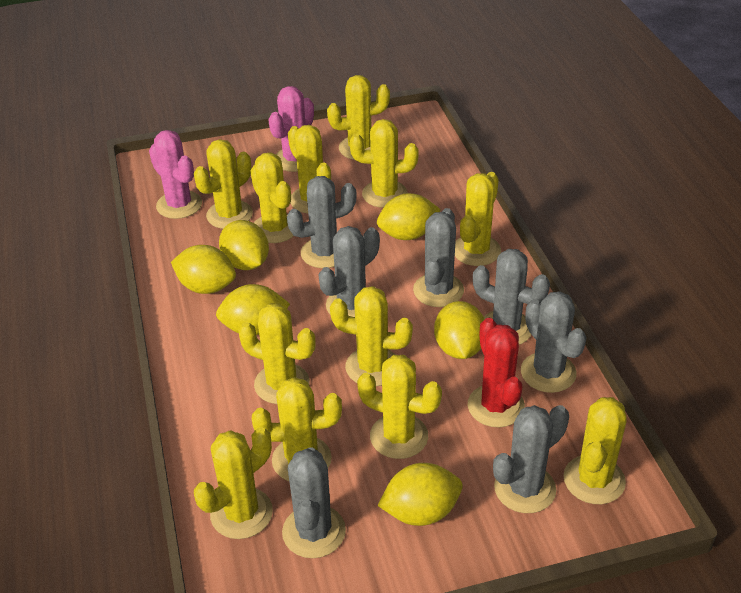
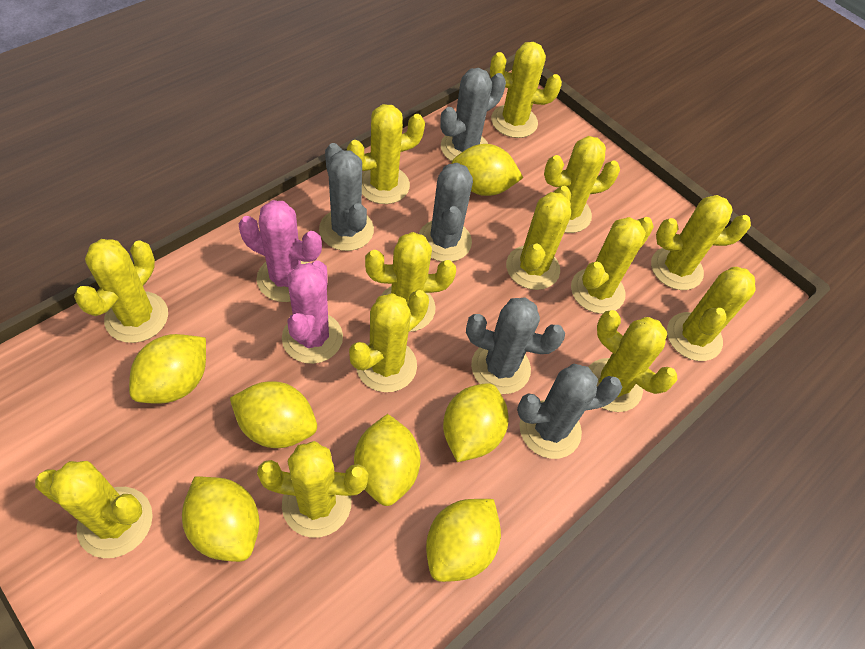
grey cactus: [282,447,346,558] [287,176,356,268] [319,226,380,317] [413,208,464,307] [473,249,550,345] [493,405,569,513] [521,291,587,393] = 7 -> [319,143,374,251] [419,163,473,262] [440,68,506,161] [466,297,565,394] [517,363,622,459] = 5
red cactus: [468,318,525,427] = 1 -> none = 0
yellow cactus: [194,139,253,229] [194,427,273,539] [238,303,316,404] [250,153,294,243] [252,377,342,481] [288,125,331,213] [327,75,390,160] [330,286,413,386] [350,119,418,208] [357,355,442,459] [455,172,501,266] [563,397,627,504] = 12 -> [35,461,153,558] [74,239,168,343] [257,441,368,538] [347,104,425,204] [349,290,429,392] [365,232,456,332] [490,42,562,138] [506,186,571,290] [544,136,620,233] [571,217,654,314] [589,310,677,412] [651,195,751,290] [667,267,756,361] = 13
yellow lemon: [171,245,236,294] [216,284,290,335] [219,220,269,270] [377,193,441,240] [377,463,463,526] [434,301,485,359] = 6 -> [129,334,206,404] [182,477,259,562] [230,381,317,448] [354,414,421,506] [426,499,501,582] [443,383,509,462] [452,144,523,196] = 7

